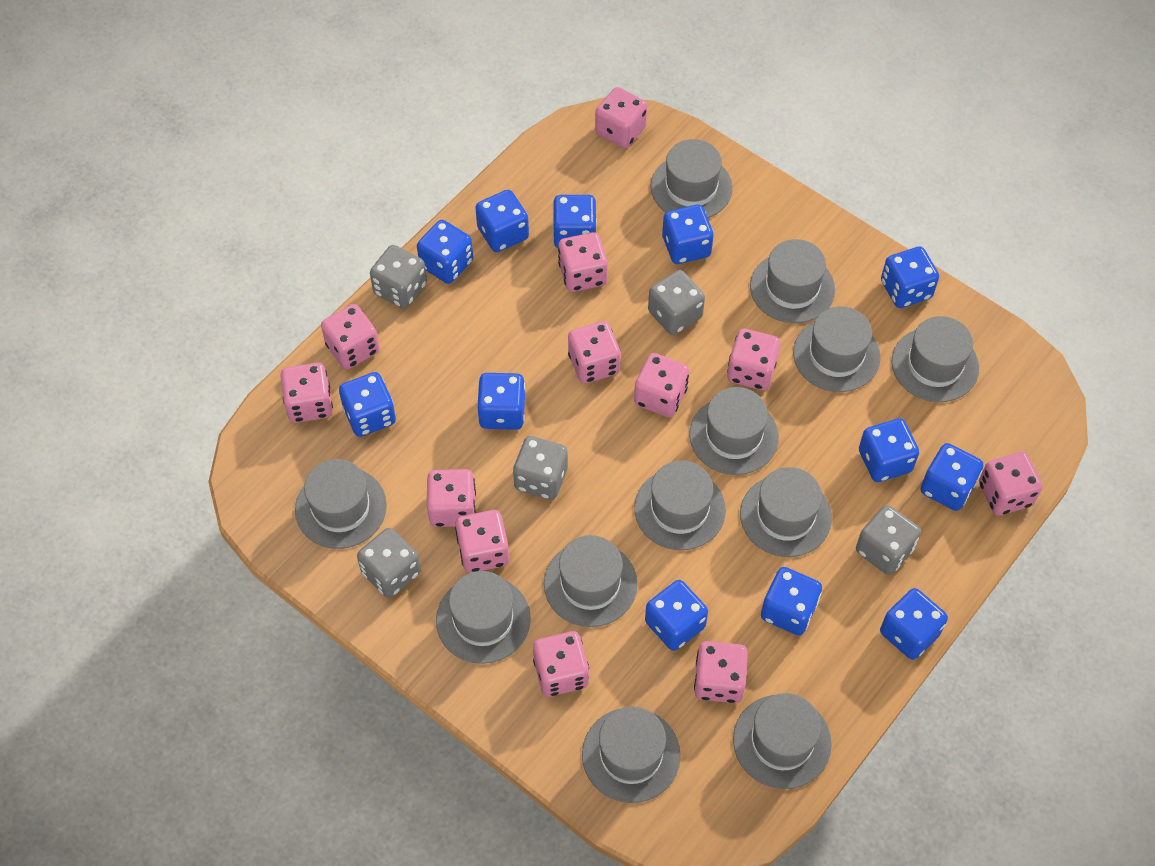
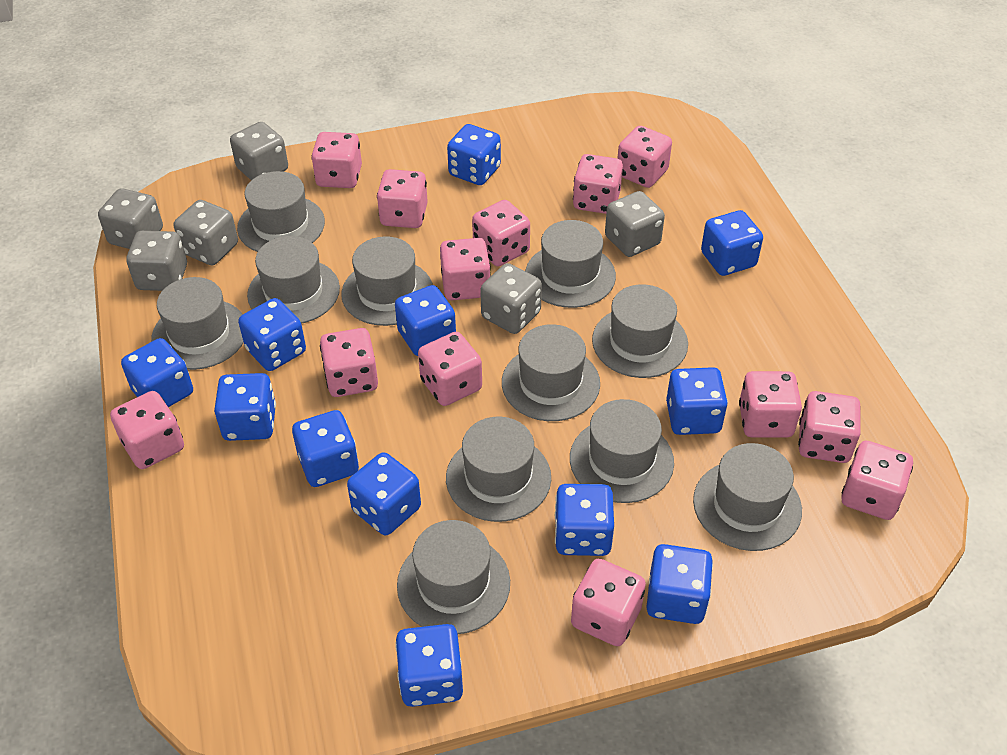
grey dice: [357,528,421,598] [370,245,427,309] [513,436,568,500] [648,270,705,335] [856,505,921,575] = 5 -> [98,188,163,249] [126,231,187,291] [174,200,238,265] [230,122,288,180] [480,263,542,334] [605,191,665,257] = 6
grey hat: [295,459,387,549] [436,571,531,664] [544,535,637,627] [582,707,681,803] [634,461,726,550] [650,139,733,218] [689,387,779,475] [733,693,832,789] [740,467,832,557] [750,239,835,323] [793,306,880,392] [892,316,979,402] = 12 -> [151,277,244,370] [237,171,325,252] [247,236,340,324] [341,236,433,326] [397,520,510,634] [446,417,551,522] [502,324,600,421] [525,220,616,308] [570,399,674,503] [592,284,688,378] [693,443,802,551] = 11
pink dice: [280,363,333,423] [321,304,380,369] [427,469,476,527] [455,510,509,573] [533,631,589,697] [558,232,608,292] [568,321,621,384] [595,87,647,149] [634,353,689,417] [694,641,748,703] [727,329,780,390] [979,452,1043,516] = 12 -> [110,391,184,469] [311,132,362,188] [320,328,378,397] [377,169,428,228] [418,332,482,406] [440,238,491,300] [472,200,530,266] [571,559,646,646] [573,154,623,214] [618,126,672,188] [739,371,802,438] [798,391,861,463] [841,441,913,520] = 13

